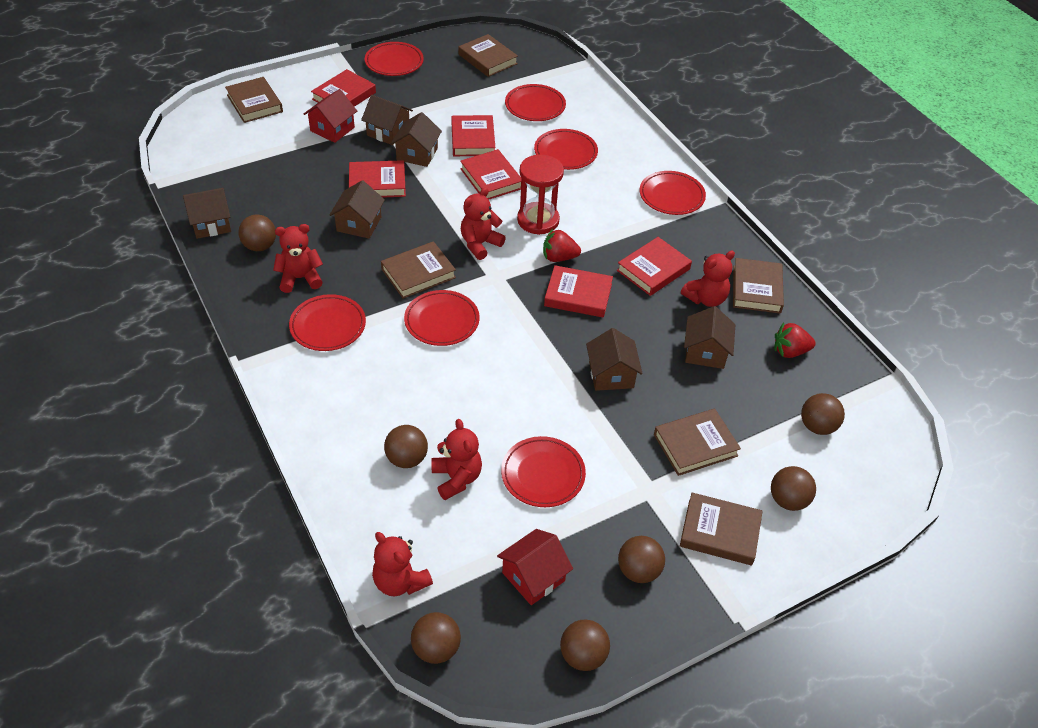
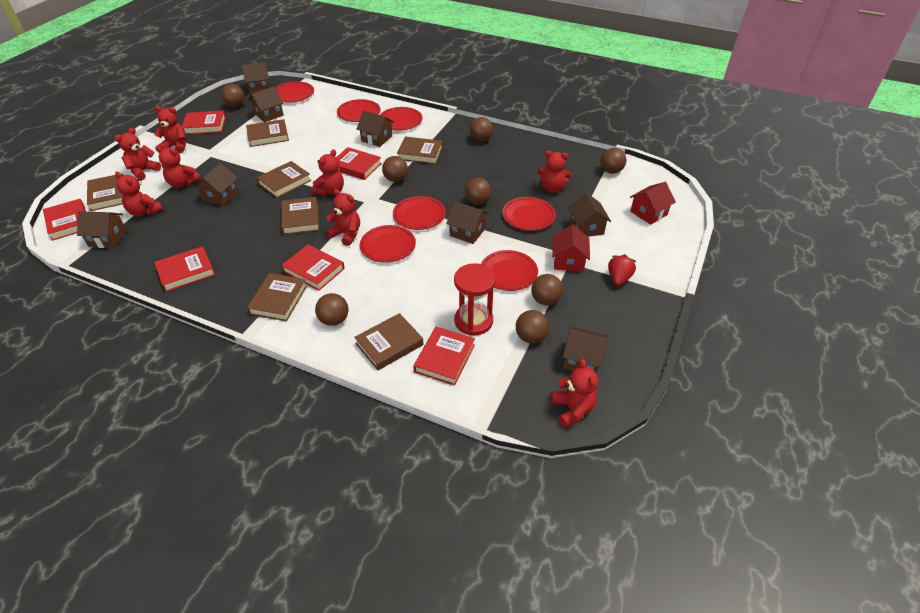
brown ball: [238,215,276,251] [384,425,428,468] [411,612,461,664] [560,619,610,671] [618,536,665,583] [771,466,816,511] [801,393,845,435] = 7 -> [221,84,245,107] [315,293,349,326] [382,156,408,182] [465,178,492,205] [470,117,493,142] [516,310,549,343] [531,274,563,306] [600,148,626,174] = 8
brown book: [225,77,283,123] [381,241,456,299] [458,34,518,77] [654,409,741,476] [680,493,763,565] [733,258,784,314] = 6 -> [87,173,123,211] [246,119,289,147] [247,273,307,322] [257,161,311,198] [281,197,319,235] [354,313,423,370] [397,137,443,164] = 7
brown house: [183,188,231,239] [329,180,385,239] [361,95,413,145] [391,112,442,167] [586,328,643,391] [684,306,735,369] = 6 -> [77,211,126,248] [194,163,239,206] [241,62,270,94] [248,86,284,122] [357,111,394,147] [446,202,489,244] [563,327,609,374] [568,193,611,237] = 8
red strawberry: [543,229,581,262] [774,322,816,358] = 2 -> [608,255,636,286] = 1
red teddy bear: [273,224,323,293] [372,532,433,596] [431,419,482,500] [461,187,506,260] [681,251,735,307] = 5 -> [115,128,161,180] [115,171,163,216] [154,106,186,153] [155,146,200,188] [312,149,344,196] [326,189,360,246] [538,151,572,193] [551,359,598,428] = 8

